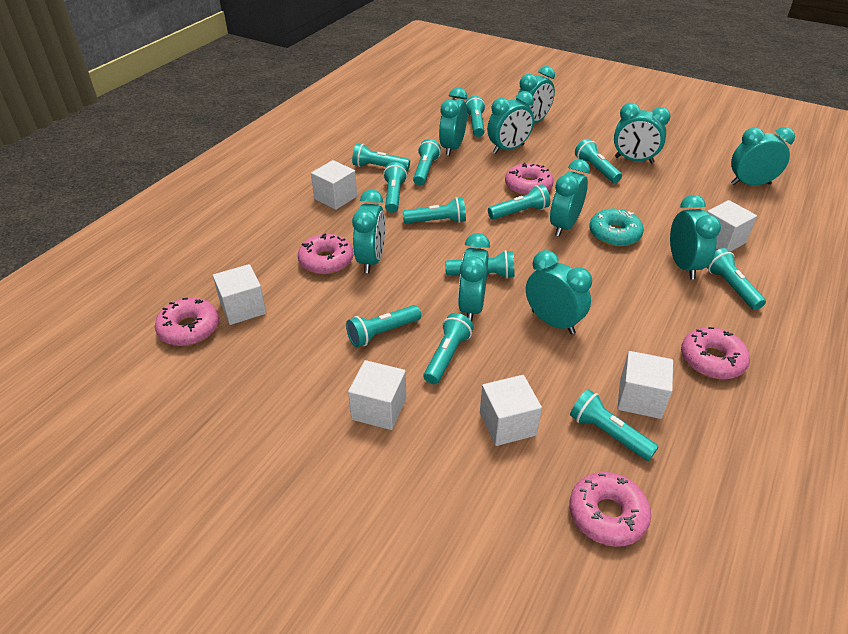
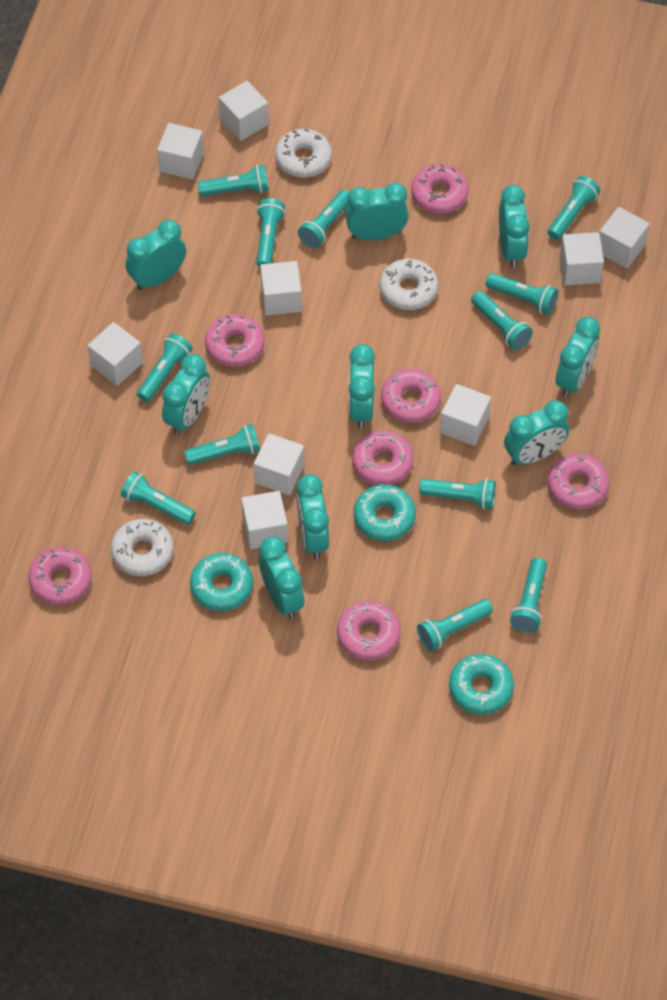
pink donut: [155,298,219,346] [298,234,353,275] [505,163,554,196] [569,472,651,547] [681,327,750,379] = 5 -> [28,547,92,605] [205,314,264,367] [337,601,401,660] [352,430,414,485] [381,369,441,423] [411,164,469,214] [547,453,609,509] = 7
turquoise clock: [352,190,385,273] [439,87,467,156] [458,233,490,321] [487,91,534,154] [516,66,555,123] [526,250,592,334] [550,159,590,237] [614,103,670,163] [670,195,721,279] [731,127,795,186] = 10 -> [125,220,186,290] [162,354,210,435] [259,537,304,619] [296,474,329,559] [345,183,409,240] [349,344,375,429] [499,185,530,268] [504,400,569,466] [556,317,600,397] = 9
turquoise donut: [589,209,644,247] = 1 -> [190,553,253,611] [354,484,416,541] [449,654,514,715] = 3
white cube: [213,264,266,325] [311,160,357,210] [348,360,406,430] [480,375,542,446] [617,351,673,419] [707,200,757,252] = 6 -> [87,322,143,386] [157,123,204,179] [219,81,269,141] [241,491,288,549] [254,433,304,495] [260,261,302,315] [440,384,491,446] [560,232,604,285] [599,207,650,269] = 9
white donut: none = 0 -> [111,519,174,576] [275,129,332,178] [380,259,438,310] = 3

